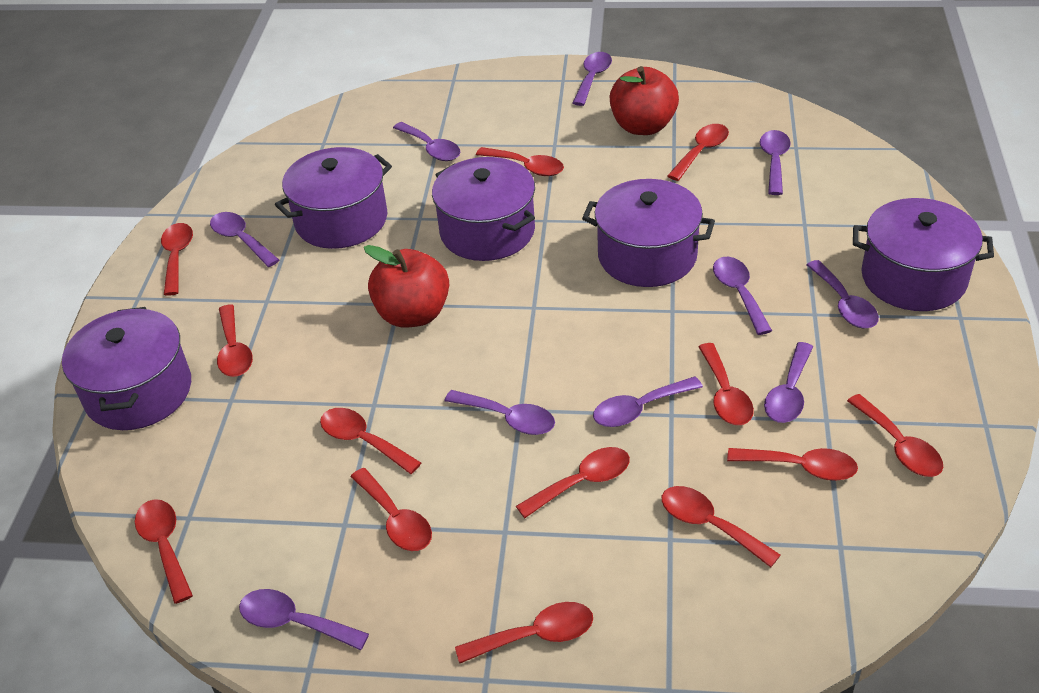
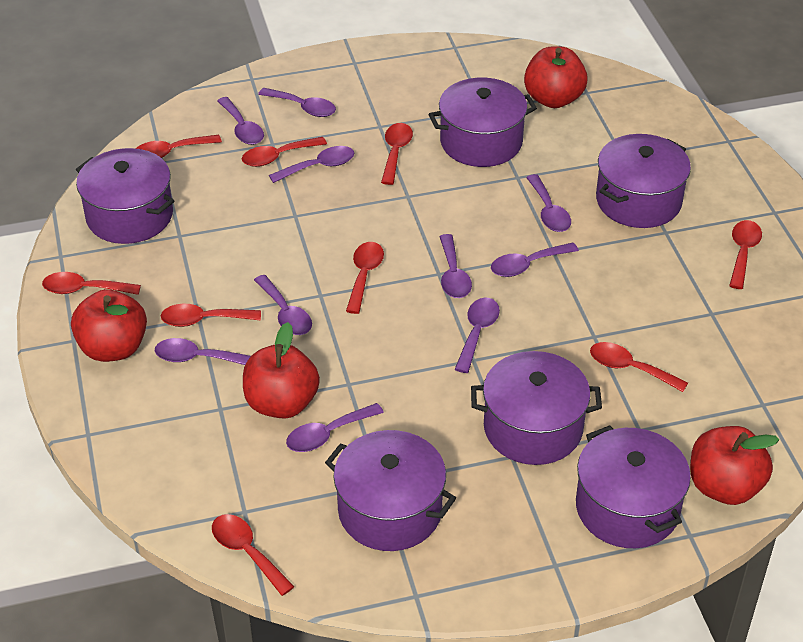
purple pot: [62,307,191,430] [275,147,392,249] [432,157,535,261] [582,179,715,287] [853,198,994,311] = 5 -> [76,148,174,244] [325,430,456,551] [428,78,537,167] [471,351,602,465] [576,426,691,548] [596,134,691,228] = 6
red apple: [364,245,449,327] [610,66,679,135] = 2 -> [71,289,147,362] [243,322,320,419] [524,46,588,108] [690,426,779,505] = 4
red spoon: [135,499,193,604] [161,223,193,296] [217,304,253,377] [320,408,421,474] [351,468,432,551] [455,602,593,663] [476,147,564,176] [516,447,630,518] [662,486,780,567] [668,124,729,181] [698,343,754,425] [727,448,858,481] [847,394,943,477] = 13 -> [42,272,141,295] [136,135,222,158] [161,304,261,327] [212,514,294,596] [242,137,327,167] [346,242,384,314] [381,123,413,185] [590,342,688,392] [729,220,762,289] = 9

